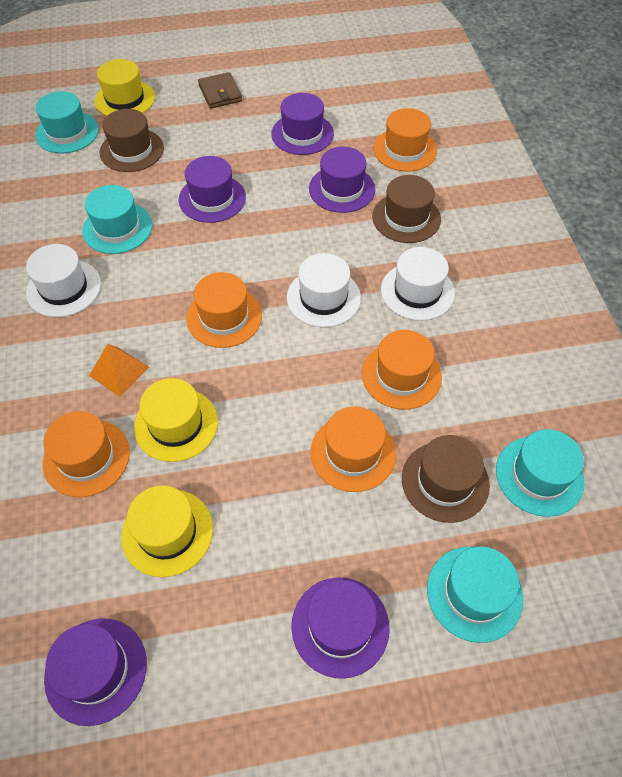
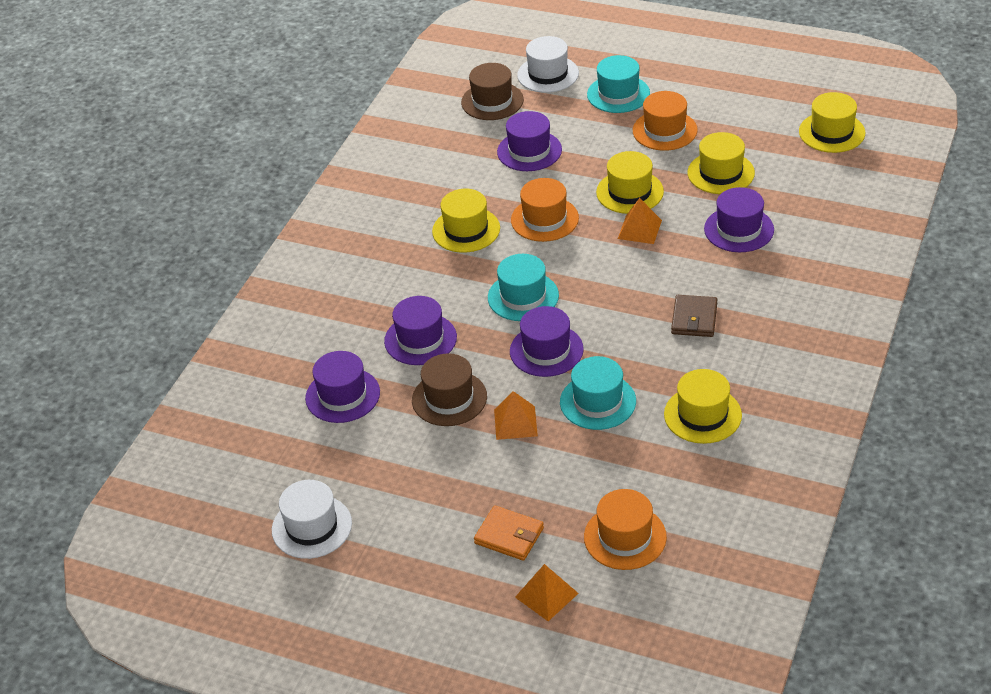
brown hat: [100,109,164,172] [372,175,441,243] [402,435,490,523] = 3 -> [412,353,487,426] [461,63,524,120] = 2
orange hat: [43,411,130,497] [186,272,262,348] [311,406,396,492] [362,330,442,410] [373,108,437,171] = 5 -> [511,178,579,242] [584,489,667,570] [633,91,698,151] = 3
orange pyramid: [89,344,149,397] = 1 -> [494,391,538,440] [515,564,579,621] [618,198,662,244] = 3
orange wallet: none = 0 -> [474,505,544,561] = 1
turquoise hat: [35,91,99,153] [82,185,152,254] [427,546,523,643] [496,429,585,517] = 4 -> [488,254,559,321] [560,356,636,430] [587,55,650,113] = 3
white hat: [26,244,101,317] [287,253,361,327] [381,247,455,321] = 3 -> [272,480,352,559] [517,36,579,93] = 2
yellow hat: [94,59,155,116] [121,485,213,577] [134,378,218,462] = 3 -> [432,189,500,253] [596,151,664,214] [664,369,742,444] [688,132,755,194] [799,92,865,153] = 5

